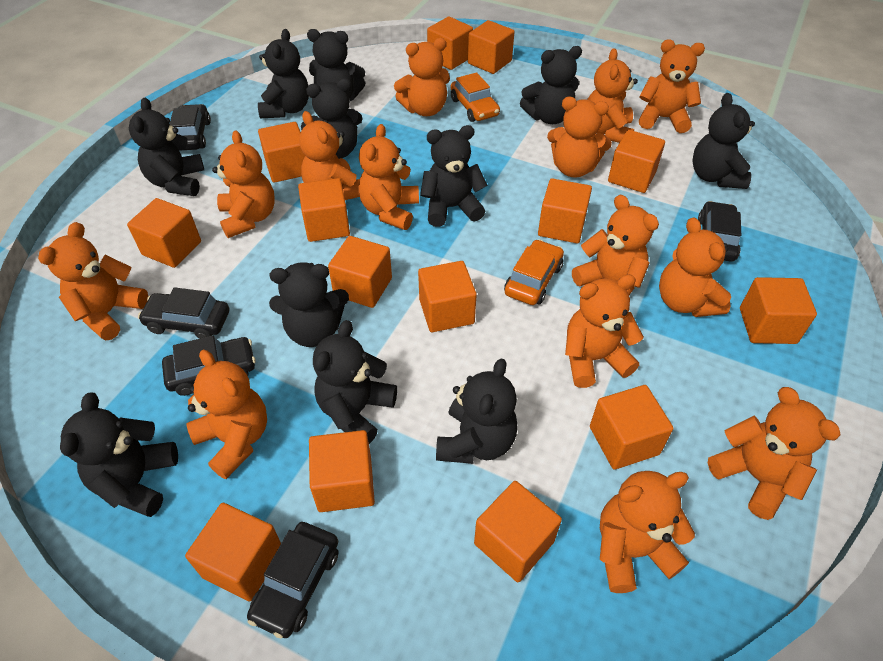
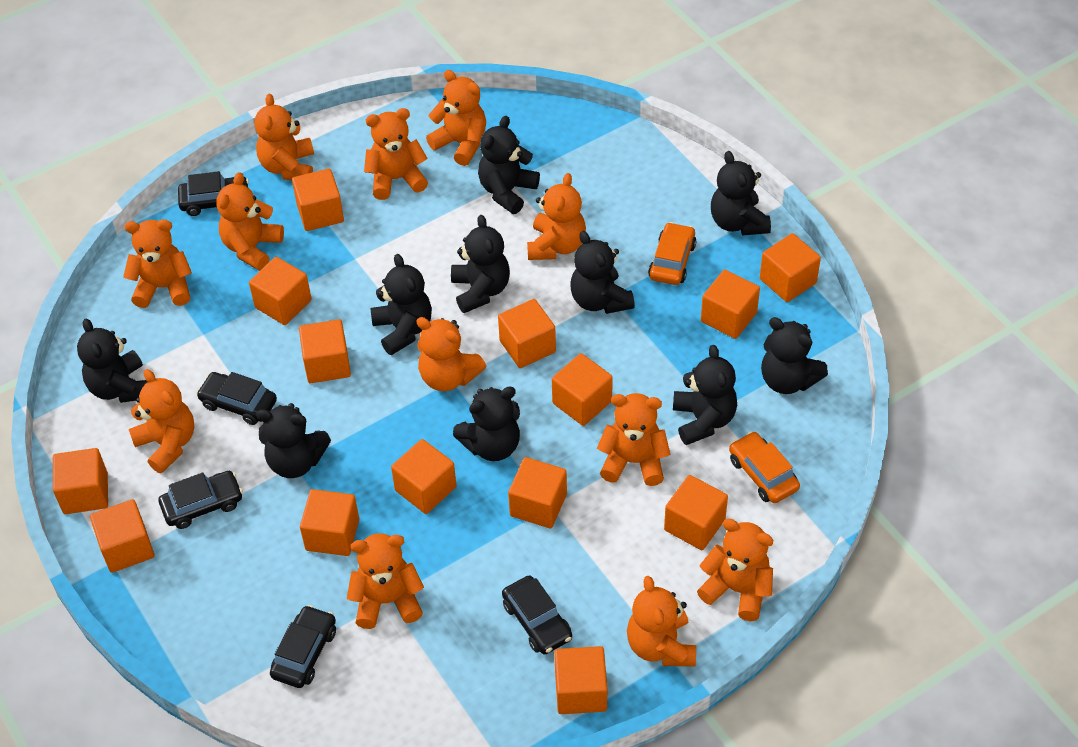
black teddy bear: [60,393,178,517] [129,98,204,196] [258,29,309,118] [269,262,349,347] [301,78,362,159] [307,29,365,101] [313,320,397,444] [420,125,488,227] [436,358,518,464] [520,46,582,124] [692,93,755,189] = 11 -> [77,319,147,403] [256,403,331,478] [371,254,432,355] [451,215,510,313] [453,386,520,461] [478,116,540,214] [570,231,635,314] [673,345,737,445] [711,151,771,235] [761,317,828,394] = 10
orange teddy bear: [38,222,148,341] [186,350,267,479] [212,130,275,238] [299,111,360,200] [358,124,419,230] [394,38,450,116] [547,97,612,178] [565,274,644,388] [572,195,659,295] [587,48,638,143] [600,471,695,593] [639,39,705,133] [659,217,731,317] [708,387,841,520] = 14 -> [123,219,192,308] [129,369,194,473] [217,172,284,271] [254,94,314,181] [347,533,424,629] [364,108,428,200] [416,317,486,391] [426,70,486,166] [527,173,586,260] [597,393,670,486] [627,576,696,667] [697,519,773,621] = 12

